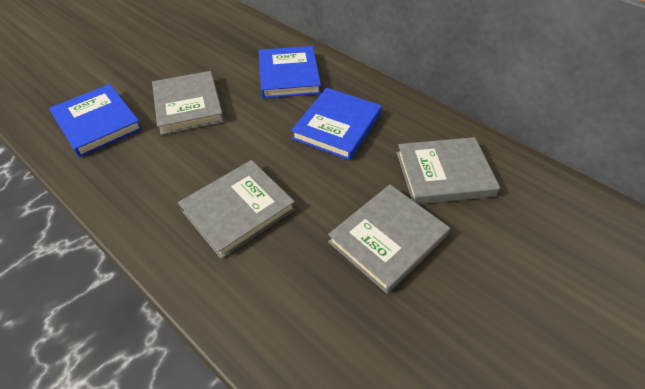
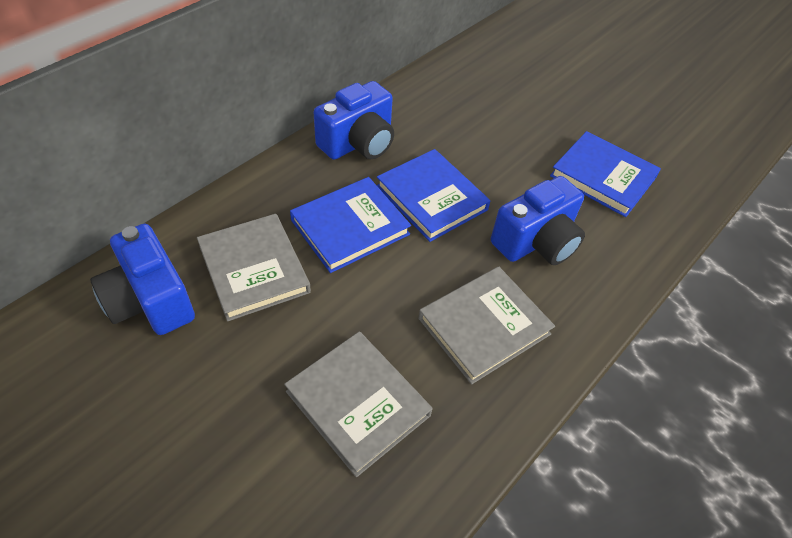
blue camera: none = 0 -> [90,224,195,335] [314,81,394,160] [491,176,585,265] = 3
grey book: [152,71,224,135] [178,160,295,259] [328,184,450,294] [397,137,500,204] = 4 -> [197,214,311,321] [284,331,433,477] [418,267,555,384] = 3

